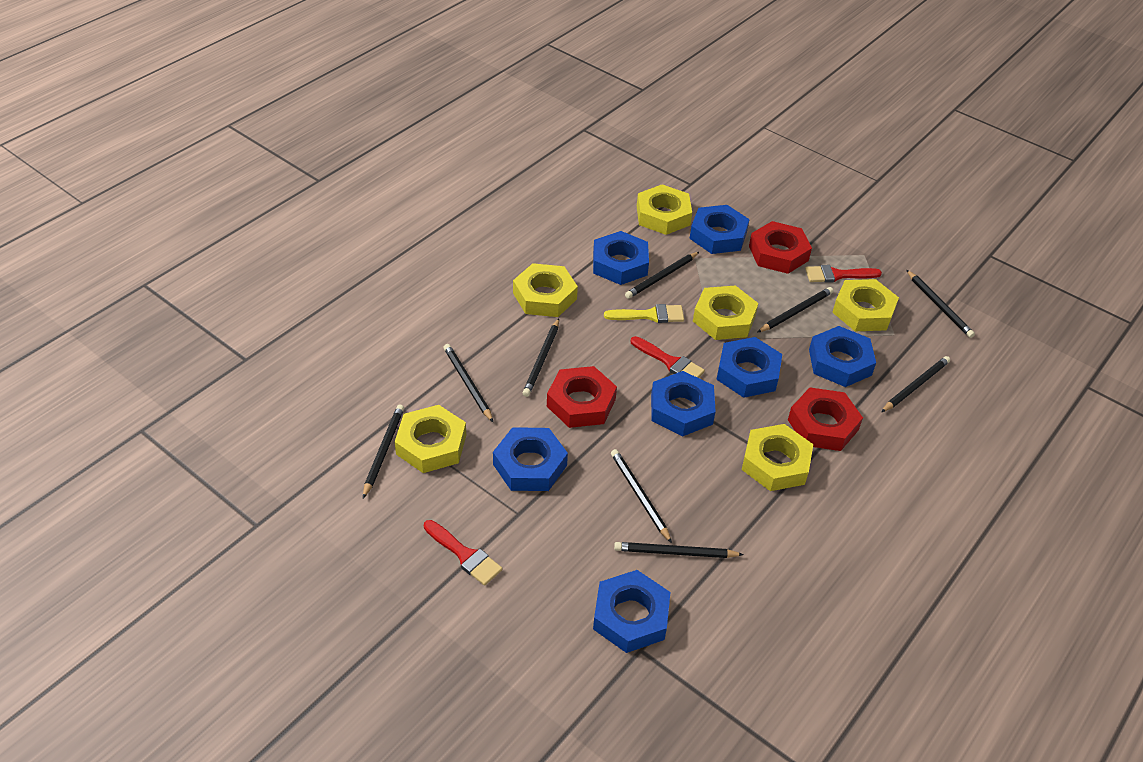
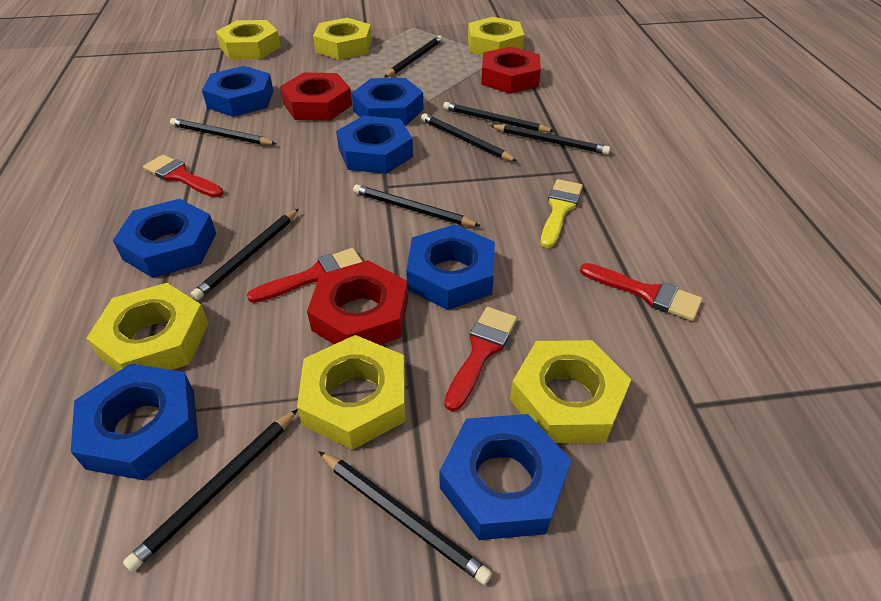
red brush: [424,520,502,586] [631,336,705,378] [805,265,882,283] = 3 -> [143,155,224,198] [247,248,363,303] [444,307,517,412] [580,263,702,321] = 4

